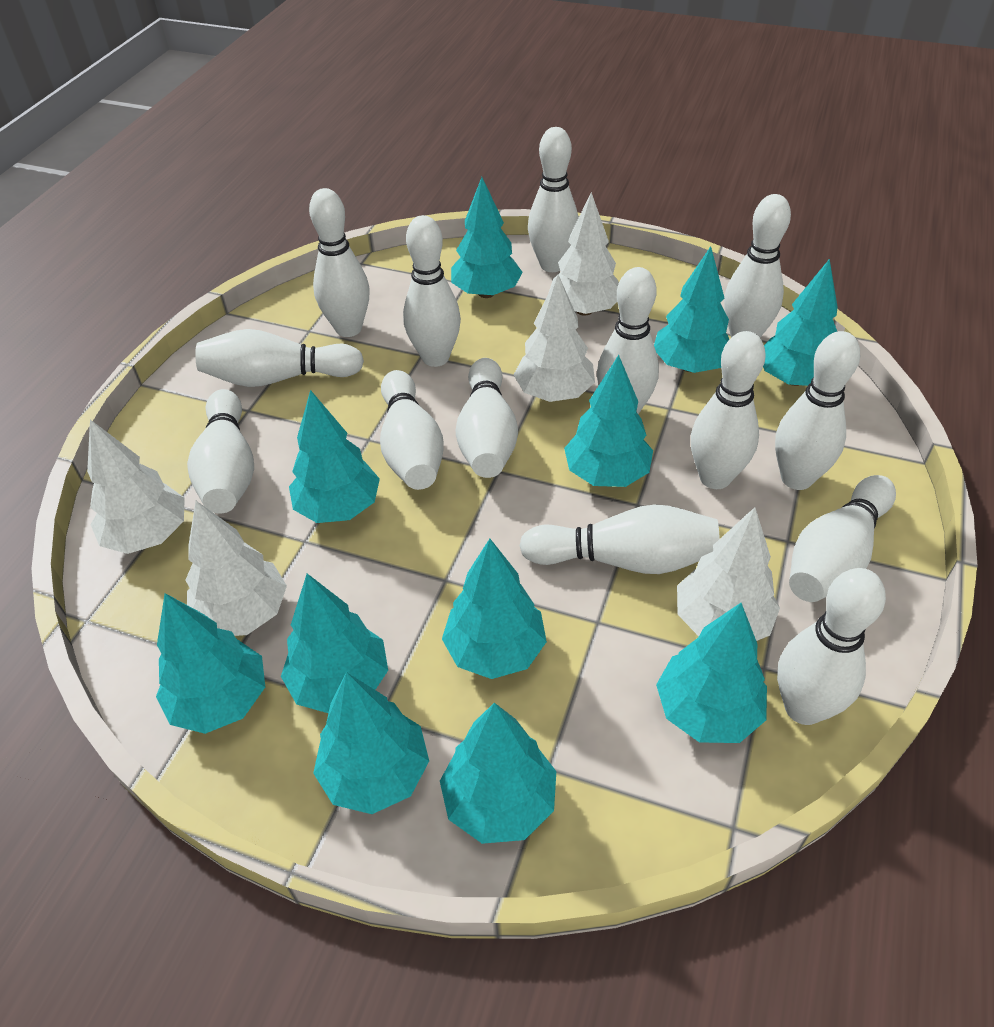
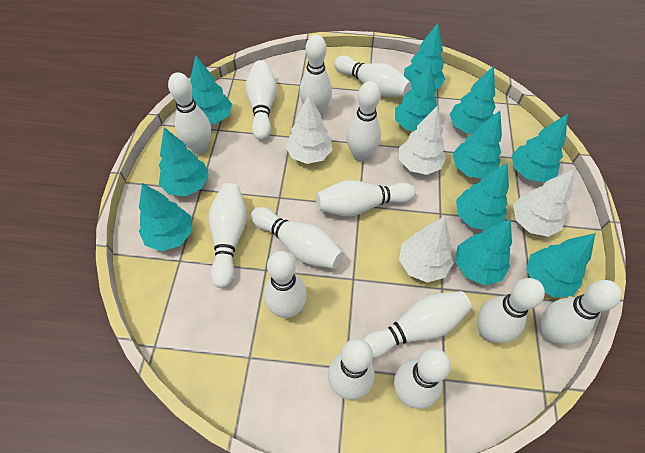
white tree: [87,419,185,554] [186,501,287,636] [514,275,595,402] [549,192,619,316] [677,507,780,641] = 5 -> [285,95,332,164] [399,106,446,175] [399,216,453,283] [513,169,574,237] = 4

